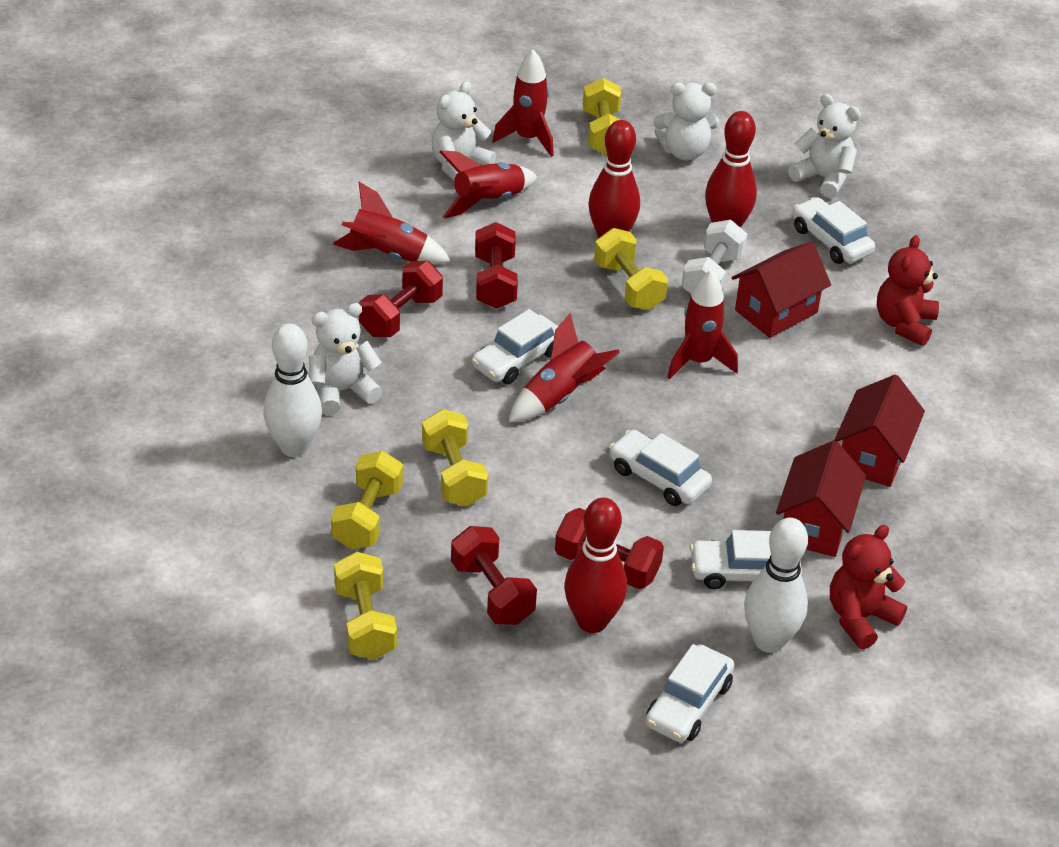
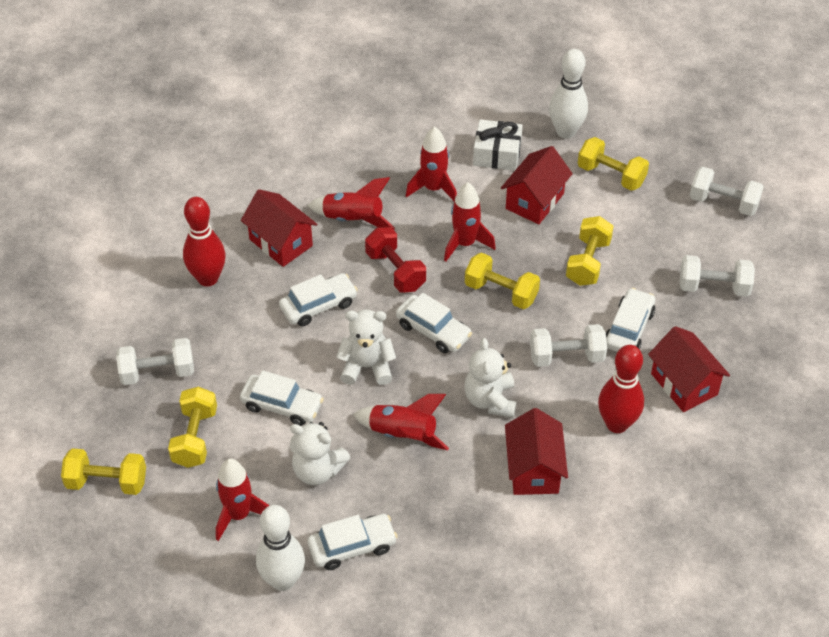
red bowling pin: [564,497,627,633] [589,120,640,238] [705,111,757,228] = 3 -> [183,197,226,287] [598,345,644,433] = 2
red dumbbell: [359,261,443,337] [451,526,537,625] [475,222,518,309] [555,508,664,589] = 4 -> [365,227,426,293] = 1
red house: [732,241,831,338] [776,440,866,557] [834,375,925,487] = 3 -> [241,189,317,267] [501,146,573,224] [505,408,568,495] [648,326,730,412] = 4
red teddy bear: [830,525,907,650] [877,235,939,346] = 2 -> none = 0
white dumbbell: [681,220,747,294] = 1 -> [116,338,194,385] [530,324,607,367] [680,255,755,297] [690,167,764,216] = 4
white gift: none = 0 -> [473,119,523,171] = 1
white teddy bear: [309,303,383,415] [432,81,496,181] [653,83,719,160] [788,94,861,198] = 4 -> [290,422,351,485] [336,309,396,385] [464,338,516,418] = 3

